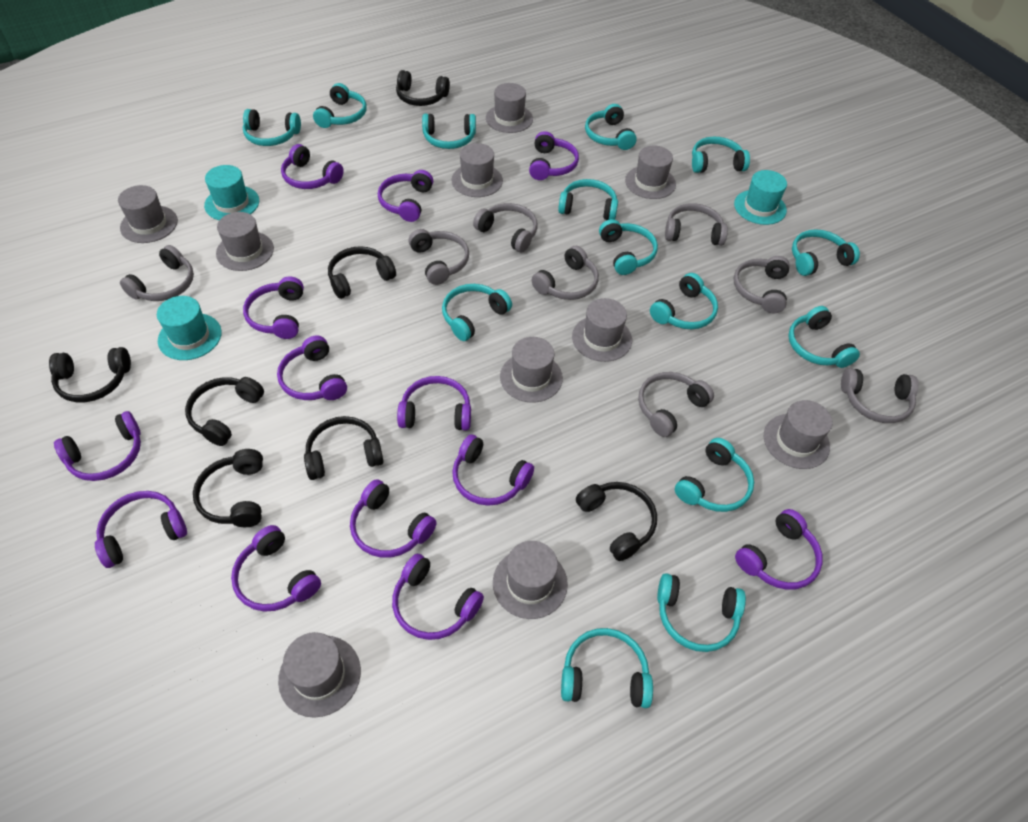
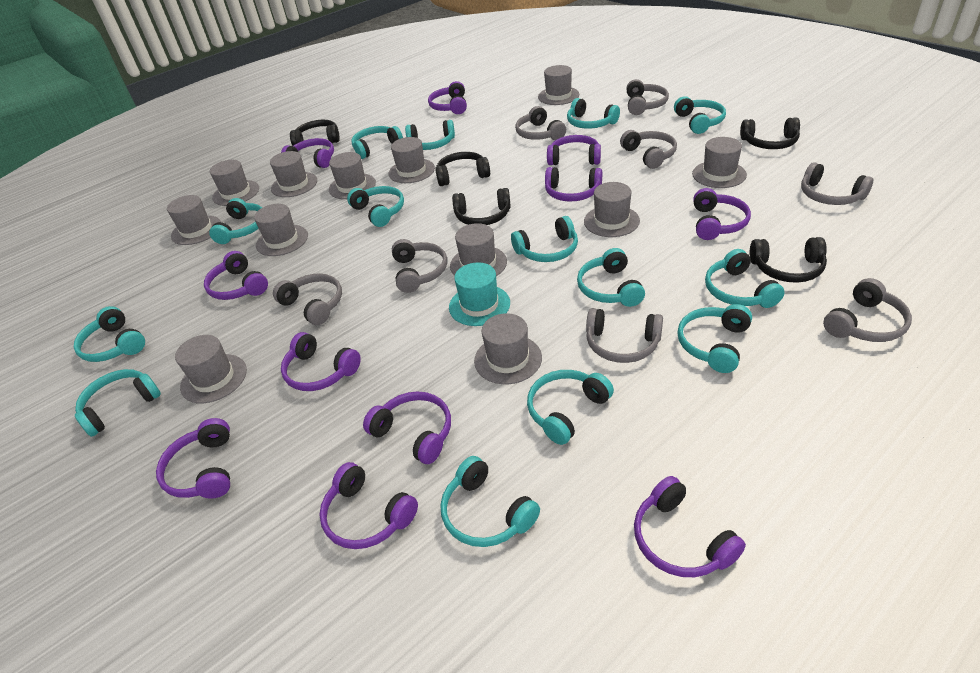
black headphones: [49,347,131,402] [185,377,264,446] [193,449,263,527] [304,416,384,480] [328,246,396,299] [396,70,450,106] [576,482,657,561] = 7 -> [290,120,340,146] [435,152,490,186] [452,188,511,225] [740,117,800,149] [750,237,827,283] = 5
grey hat: [118,185,178,243] [216,212,274,271] [278,632,361,718] [451,143,503,197] [486,83,533,133] [493,541,568,619] [500,337,563,403] [572,298,632,362] [625,146,676,199] [764,400,832,469] = 10 -> [167,195,221,245] [175,335,247,403] [210,160,259,206] [254,204,308,256] [270,151,317,197] [329,152,376,199] [389,137,435,183] [450,223,507,276] [474,313,542,384] [538,65,579,105] [584,182,640,237] [692,137,747,188] = 12
purple headphones: [54,411,141,481] [95,491,187,568] [231,525,321,612] [243,276,304,339] [277,335,347,400] [281,144,344,189] [350,479,437,558] [378,170,433,222] [392,554,484,640] [397,376,471,431] [452,434,534,506] [529,131,579,180] [735,509,823,590] = 13 -> [156,418,230,499] [204,251,268,300] [281,138,334,168] [281,332,361,391] [319,462,418,549] [363,391,451,464] [428,81,467,114] [545,167,602,201] [547,135,601,165] [634,476,746,577] [693,188,751,240] = 11
turquoise hat: [157,296,222,360] [204,165,259,220] [734,170,787,225] = 3 -> [449,262,510,326] = 1

